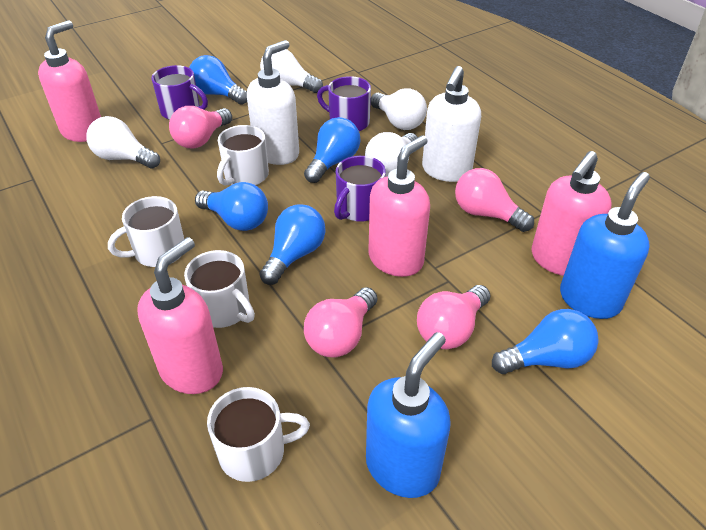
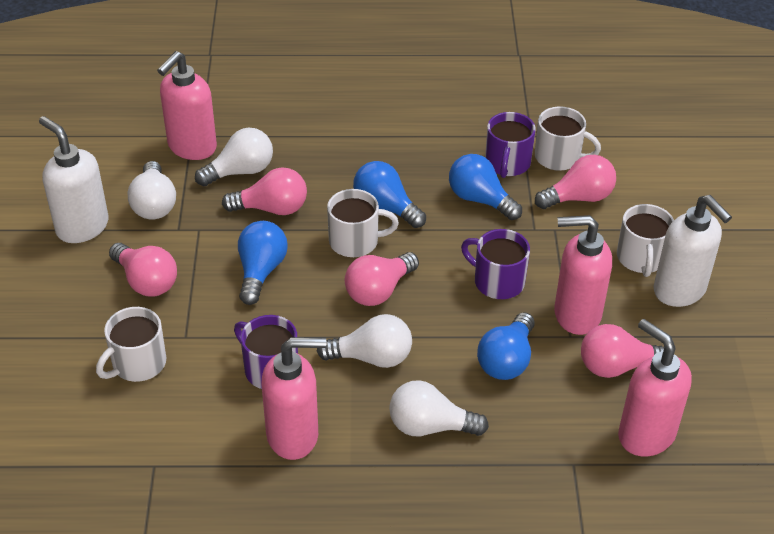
blue light bulb: [189,55,247,105] [195,182,268,231] [260,204,326,285] [304,117,360,183] [492,309,599,374] = 5 -> [238,221,288,305] [353,161,426,228] [449,154,522,220] [477,312,535,380] = 4
blue soap dispenser: [366,332,451,498] [560,172,650,319] = 2 -> none = 0
pink light bulb: [169,106,232,149] [304,287,377,358] [417,285,491,349] [455,168,534,232] = 4 -> [109,243,177,296] [222,167,307,215] [345,252,419,306] [535,155,616,209] [581,324,664,378] = 5

